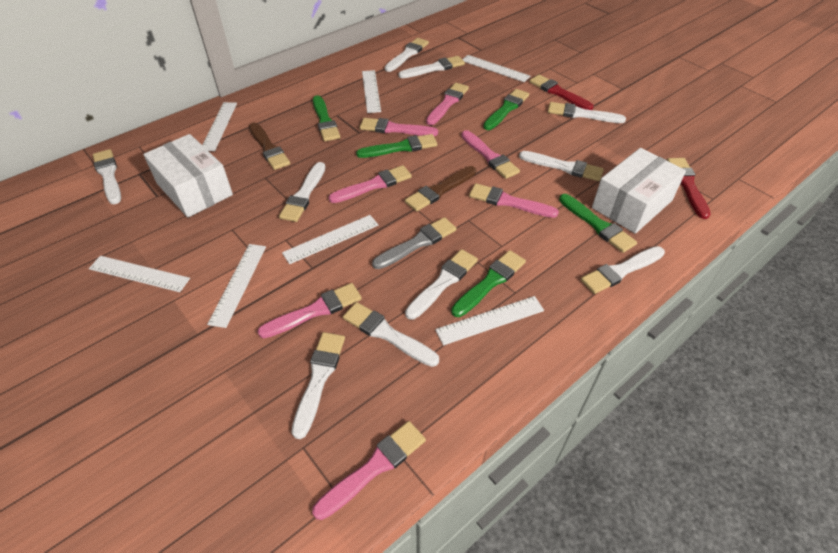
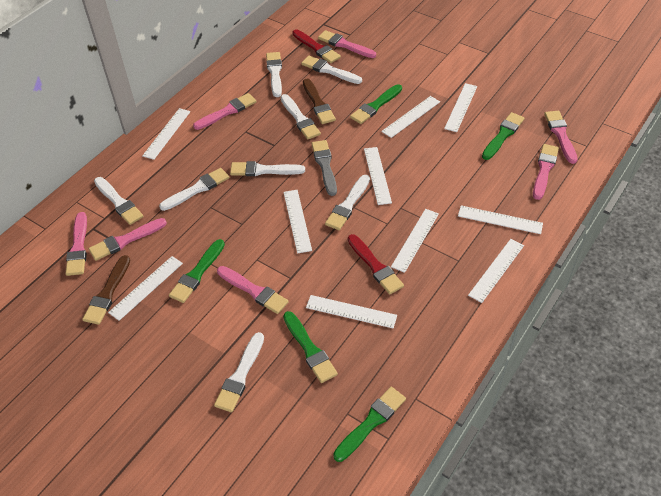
white box: [143,134,233,217] [592,148,686,234] = 2 -> none = 0
white brush: [93,149,121,204] [279,162,325,222] [292,332,345,439] [343,302,439,367] [385,38,429,72] [399,56,465,78] [405,249,478,320] [519,151,604,181] [548,102,626,123] [581,246,665,294] = 10 -> [94,177,144,225] [159,168,229,211] [214,332,264,412] [230,161,305,176] [266,52,282,97] [281,94,321,139] [301,55,362,84] [325,175,370,230] = 8
white ruler: [89,256,190,292] [202,102,237,151] [207,244,266,328] [282,215,378,264] [362,70,381,113] [435,296,544,346] [462,55,530,82] = 7 -> [108,256,183,321] [142,108,191,160] [283,190,312,254] [306,295,397,328] [364,147,392,205] [381,96,440,138] [391,209,439,273] [444,83,477,132] [458,205,543,234] [468,239,524,303] = 10

